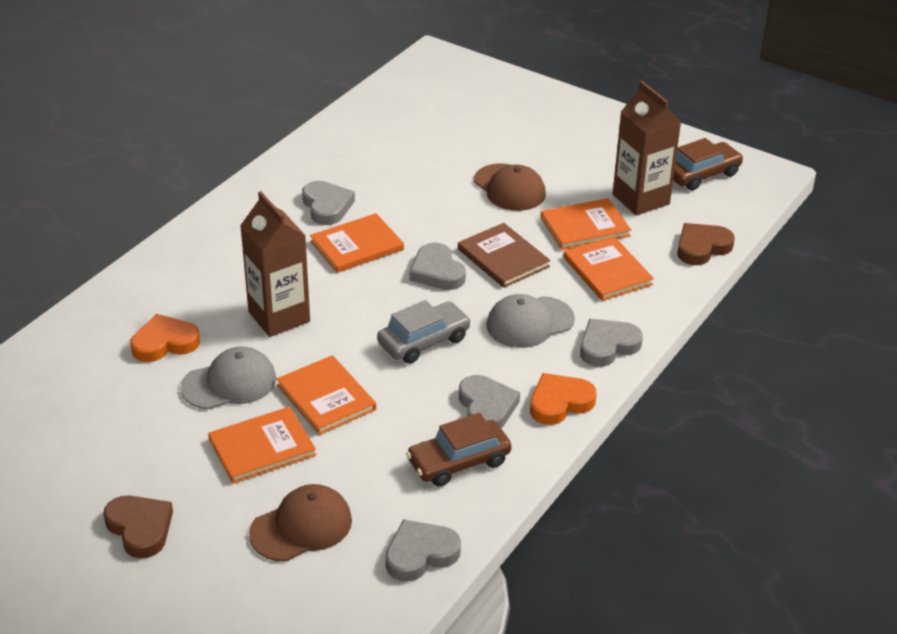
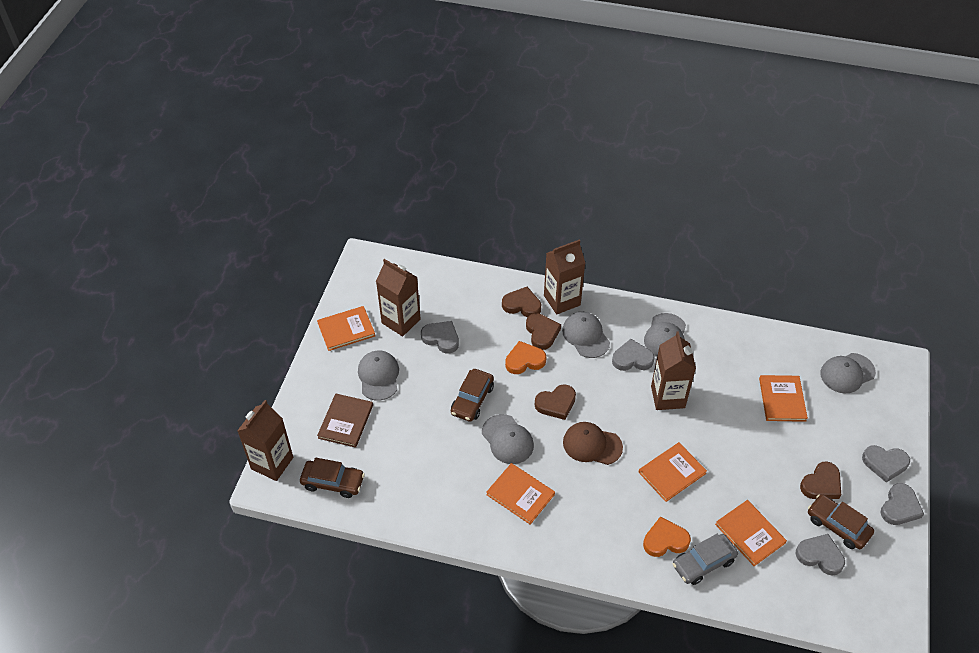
brown cap: [249,484,352,562] [474,163,546,211] = 2 -> [563,422,623,465] = 1
brown car: [406,413,512,487] [673,138,743,190] = 2 -> [300,458,365,498] [451,369,494,422] [808,494,874,549] = 3
brown carton: [240,191,310,337] [613,81,681,215] = 2 -> [237,400,293,481] [376,259,421,336] [544,240,585,314] [651,331,696,410] = 4
brown heart: [103,495,173,558] [677,223,735,265] = 2 -> [502,287,541,317] [526,313,561,350] [535,384,576,420] [800,461,841,499] = 4
grey cap: [181,347,276,410] [487,294,575,348] = 2 -> [358,351,399,401] [482,414,534,464] [562,312,610,358] [644,313,686,356] [820,353,876,393] = 5

